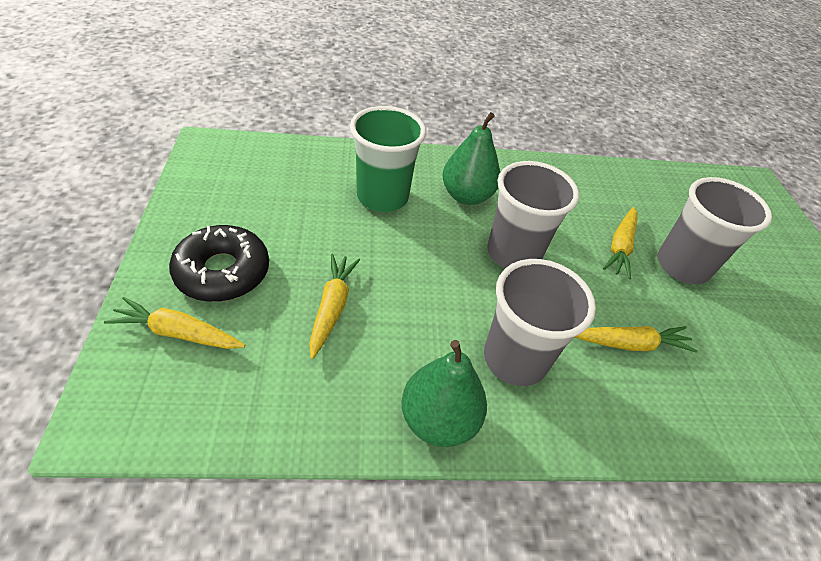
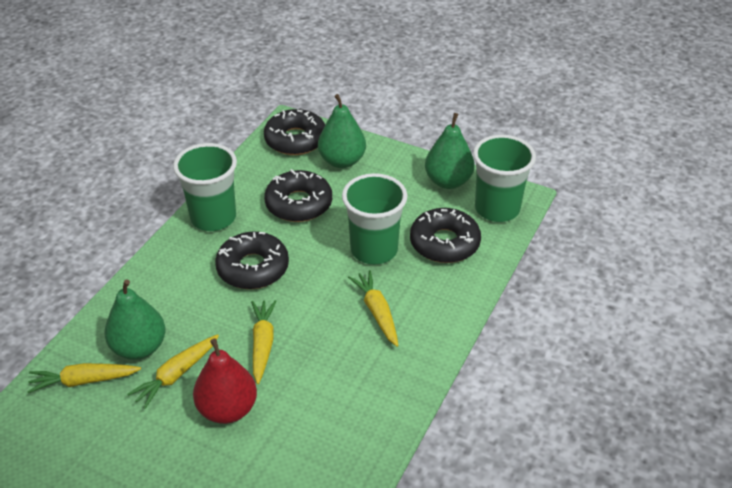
black donut: [169,225,269,302] = 1 -> [215,232,289,289] [264,109,325,155] [264,169,332,222] [410,208,481,263] = 4
green cup: [350,106,426,212] = 1 -> [173,143,237,231] [342,173,407,265] [473,135,536,222] = 3
green pear: [401,340,487,447] [442,112,500,205] = 2 -> [104,279,166,360] [318,94,366,168] [425,113,475,189] = 3
grey cup: [484,259,596,386] [487,161,579,268] [657,177,772,284] = 3 -> none = 0
red pear: none = 0 -> [193,339,257,424] = 1

